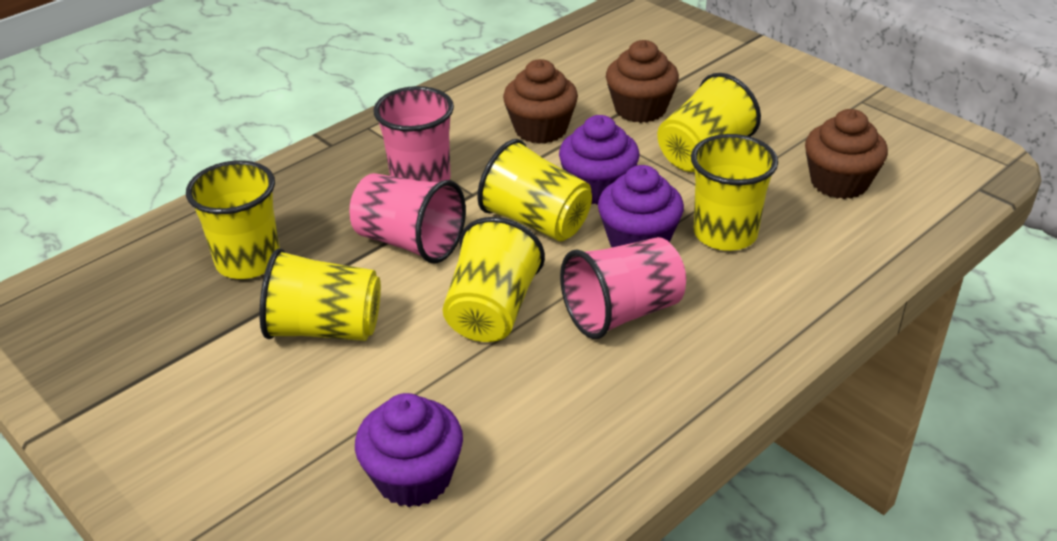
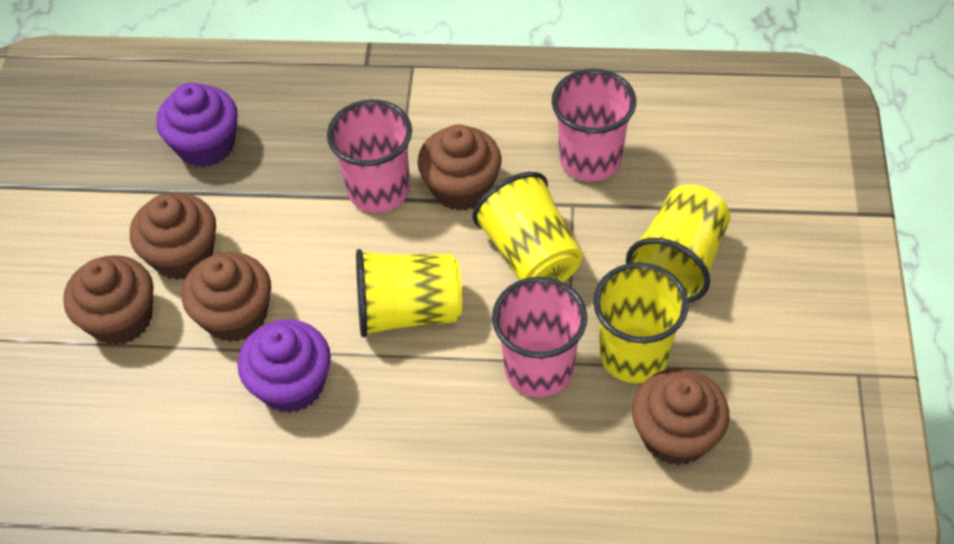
brown cupcake: [503,59,578,144] [606,40,679,123] [805,109,888,199] = 3 -> [63,255,153,345] [130,193,216,280] [182,252,271,342] [418,124,502,211] [632,368,729,465] = 5
purple cupcake: [355,393,463,507] [559,115,639,205] [598,165,684,247] = 3 -> [156,83,238,167] [238,319,331,413] = 2
yellow cup: [186,160,280,279] [259,248,381,341] [443,217,545,342] [477,139,592,241] [657,73,761,172] [691,134,778,251] = 6 -> [356,249,462,337] [472,172,583,282] [593,263,689,383] [626,184,730,302] = 4

